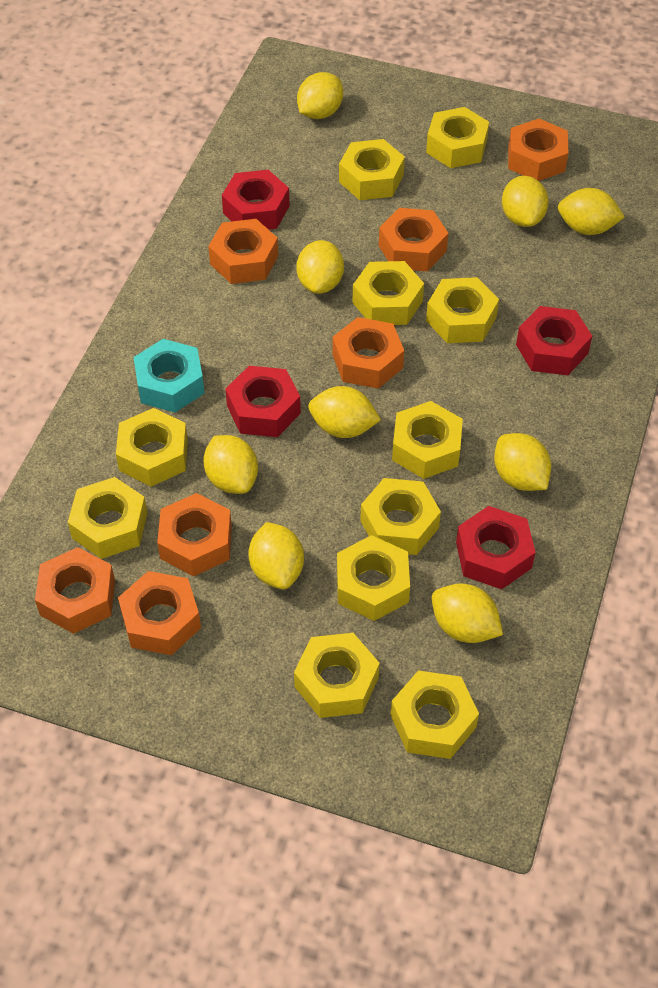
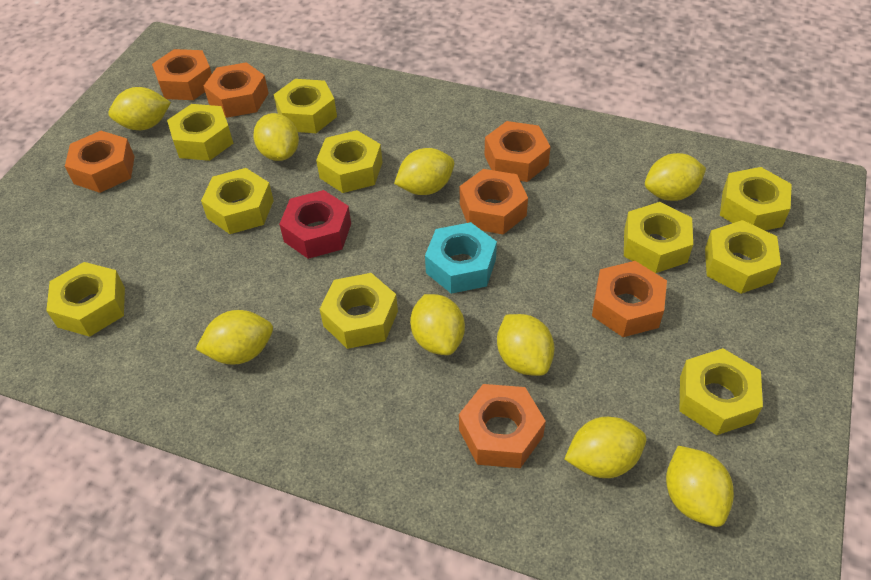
red nut: [222,170,290,230] [225,366,301,437] [456,506,536,589] [516,306,592,375] = 4 -> [279,190,351,259] = 1
yellow nut: [68,477,147,559] [116,408,188,487] [294,633,380,718] [337,535,410,621] [339,139,405,200] [353,261,424,325] [360,478,441,555] [391,670,479,759] [392,401,463,479] [426,107,489,168] [426,277,499,343] = 11 -> [46,262,125,337] [167,104,233,161] [201,168,274,234] [274,79,337,133] [316,130,383,193] [320,273,398,349] [624,202,693,273] [680,348,763,435] [705,220,781,294] [720,167,792,230] = 10

